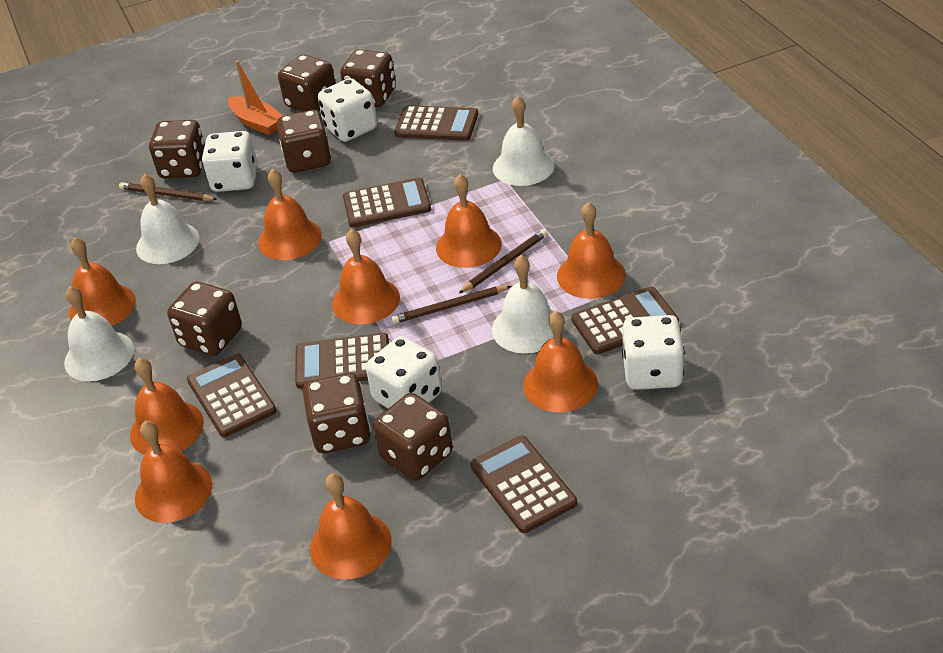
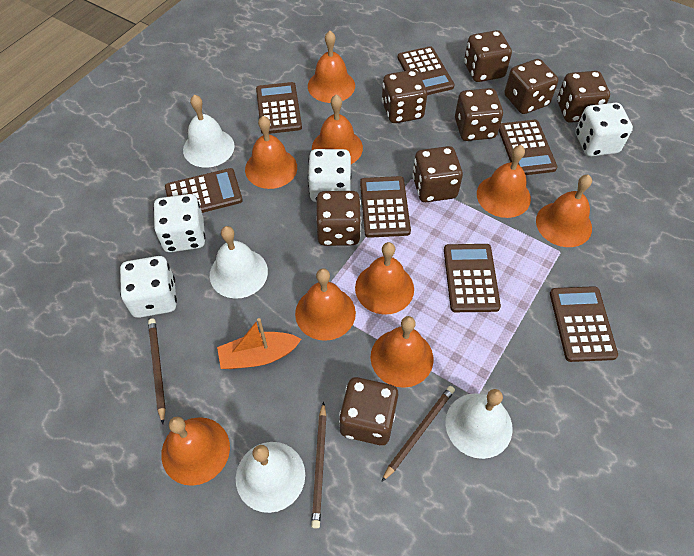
brown calculator: [187,354,277,437] [295,333,389,389] [343,178,431,227] [394,105,478,141] [470,436,577,533] [571,286,679,354] = 6 -> [165,168,243,213] [256,82,302,134] [360,176,411,238] [398,46,455,95] [444,244,501,312] [499,120,557,175] [550,286,618,362] = 7
brown dice: [149,120,205,179] [167,282,242,356] [277,110,331,173] [278,55,336,112] [303,373,371,453] [340,49,396,107] [373,393,453,481] = 7 -> [316,191,361,246] [339,377,398,445] [382,70,427,123] [412,146,463,202] [455,88,503,141] [464,30,512,82] [504,59,558,114] [557,71,610,123] = 8

